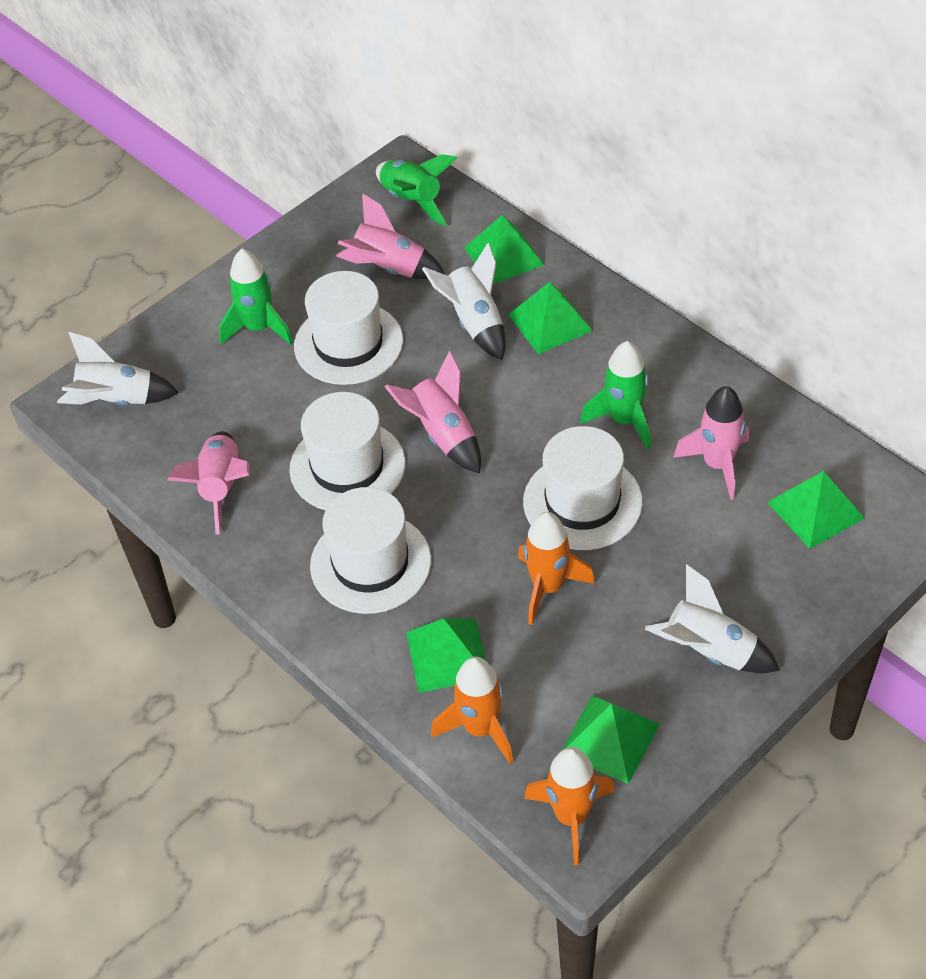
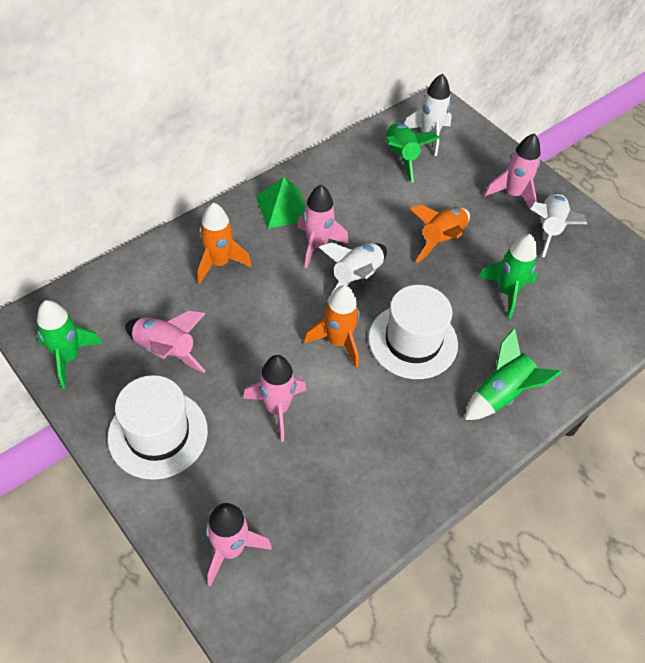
green pyramid: [406,618,486,693] [464,215,544,284] [508,282,593,354] [562,695,659,784] [767,471,865,549] = 5 -> [256,177,306,229] = 1
green rocket: [219,249,293,345] [376,154,457,226] [580,341,651,450] = 3 -> [36,300,103,388] [386,123,440,183] [465,328,562,420] [478,234,537,319] = 4
pink rocket: [167,431,249,534] [336,193,445,279] [385,351,481,473] [673,386,749,500] = 4 -> [125,311,206,373] [206,503,272,587] [243,355,306,442] [297,185,349,269] [484,133,541,214] = 5
white hat: [290,392,405,510] [294,271,403,385] [310,487,431,614] [523,426,643,550] = 4 -> [107,375,208,480] [369,285,458,379] = 2

